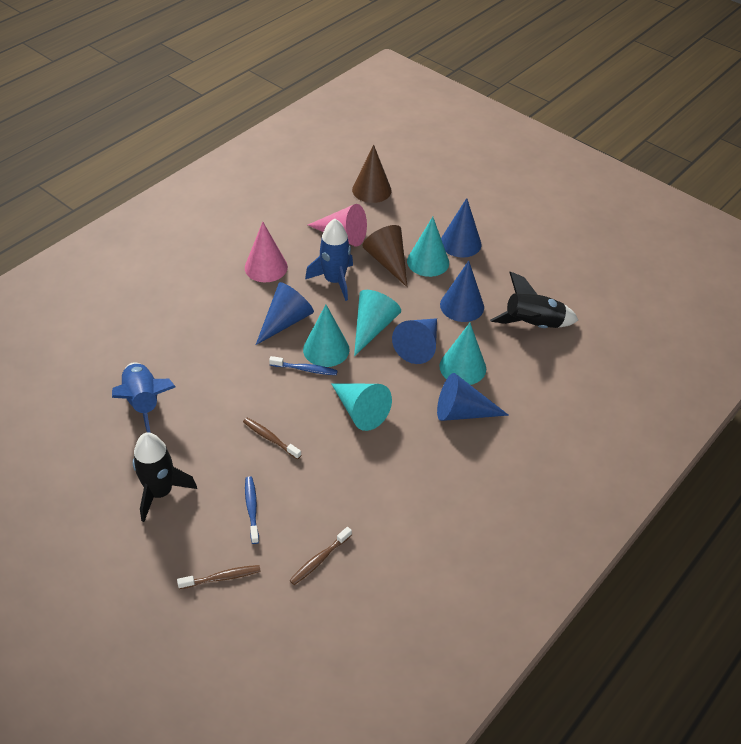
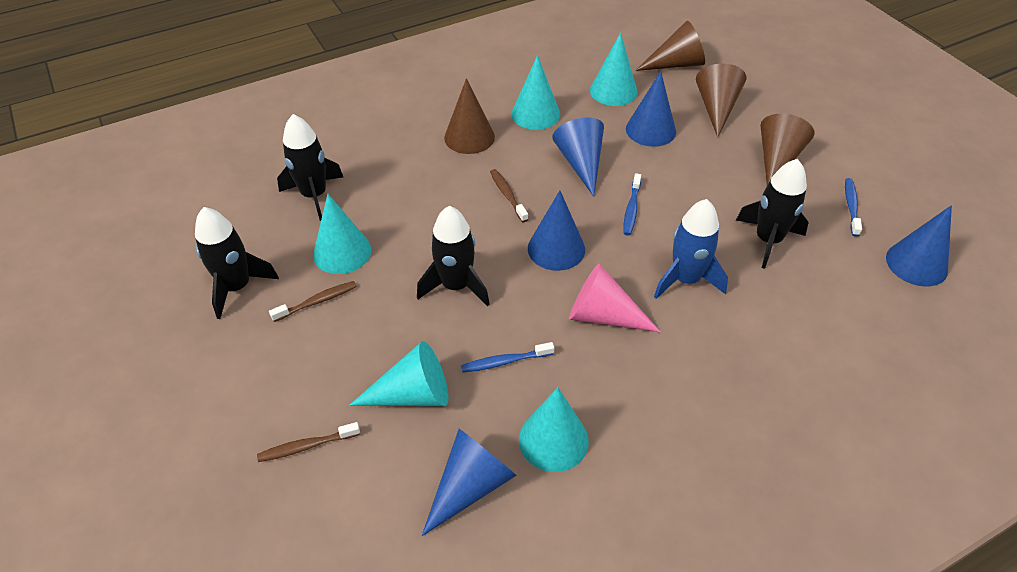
black rocket: [133,432,197,522] [490,272,578,328] = 2 -> [195,207,279,319] [277,114,343,221] [417,206,490,307] [736,159,809,269] = 4
blue rocket: [112,362,176,433] [305,219,353,301] = 2 -> [654,199,728,299] = 1
blue toothbrush: [245,476,259,544] [269,356,338,375] = 2 -> [461,342,554,373] [623,173,641,236] [845,178,862,237] = 3
brown cone: [352,145,392,203] [363,225,407,287] = 2 -> [444,78,495,154] [635,21,705,71] [696,64,746,138] [760,114,814,185] = 4
pink cone: [245,222,288,282] [308,204,367,247] = 2 -> [569,264,661,332] = 1

